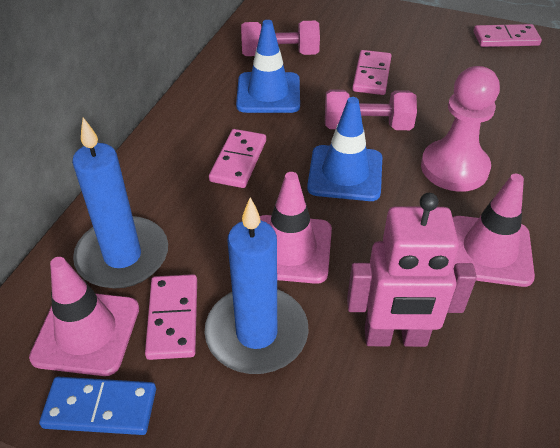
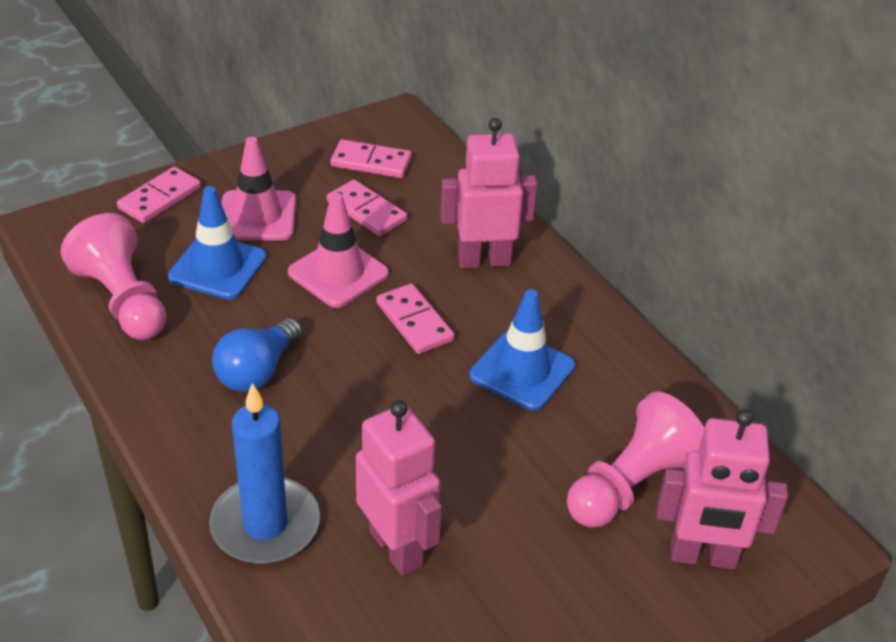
blue candle: [72,118,168,288] [205,198,309,374] = 2 -> [209,383,320,564] = 1
blue domino: [39,377,156,435] = 1 -> none = 0
blue light bulb: none = 0 -> [212,318,302,392] = 1
pink dumbbell: [241,21,320,56] [325,89,417,130] = 2 -> none = 0
pink pawn: [421,66,500,192] = 1 -> [60,213,166,340] [567,392,704,527] = 2
pink robot: [347,193,477,347] = 1 -> [356,400,442,576] [440,118,537,268] [657,409,788,569] = 3
pink traffic cone: [29,257,139,376] [260,172,332,284] [452,174,535,287] = 3 -> [221,137,296,241] [288,193,389,308] = 2

